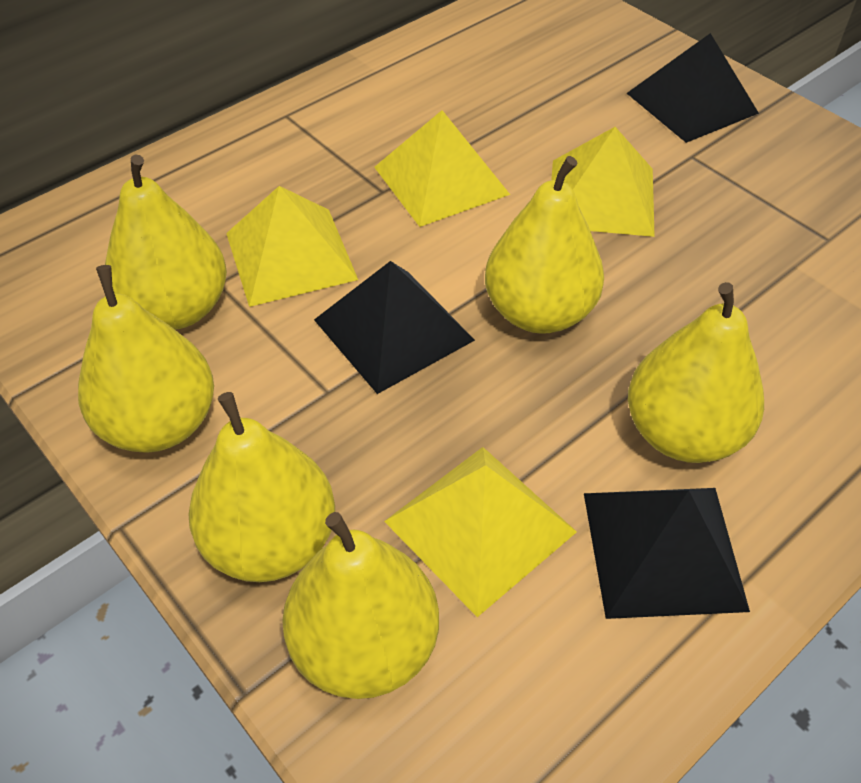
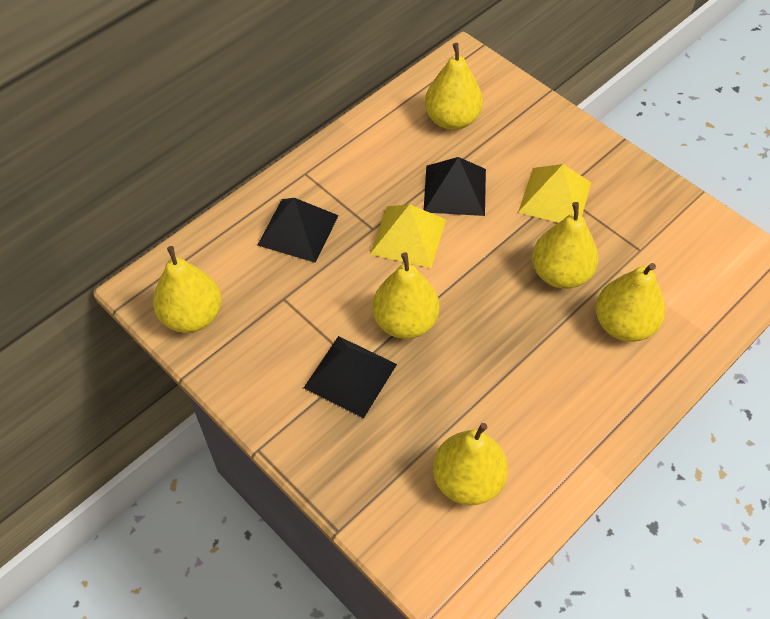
yellow pyramid: [226,186,358,307] [374,110,510,227] [384,447,577,617] [551,127,655,237] = 4 -> [370,204,446,268] [518,164,591,223] = 2

